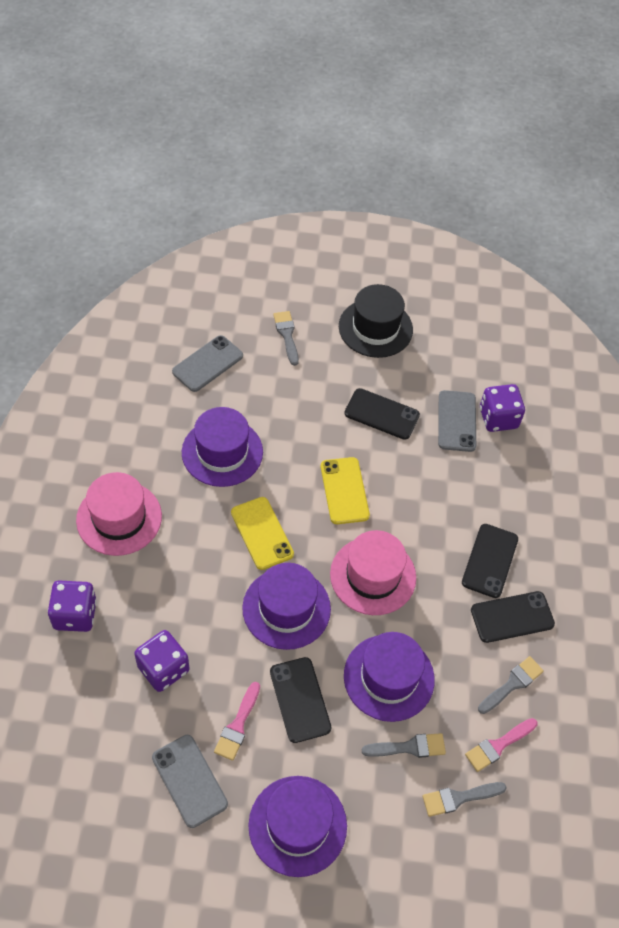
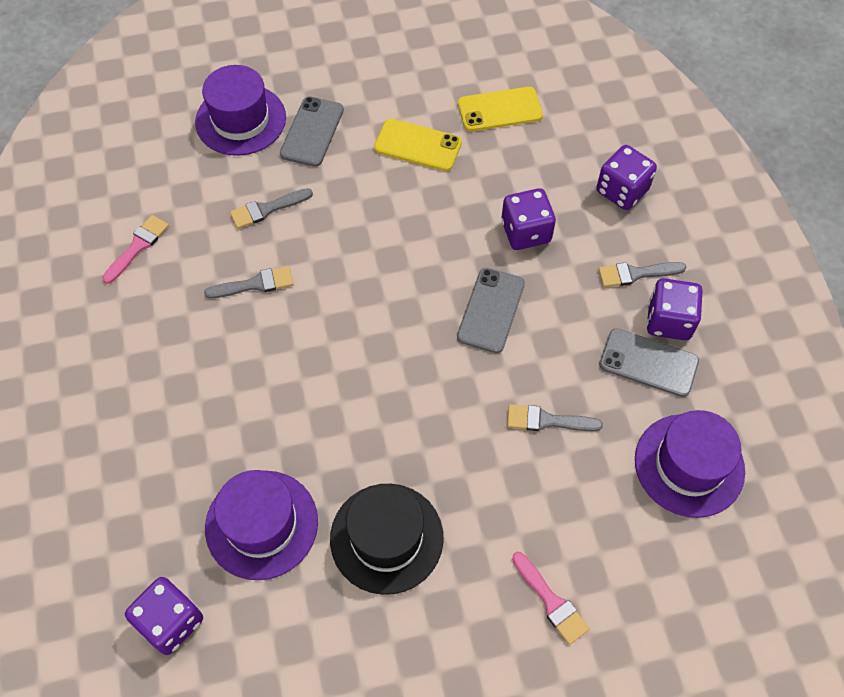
black phone: [270,657,331,743] [344,388,420,440] [462,524,518,598] [471,591,555,643] = 4 -> none = 0
pink hat: [76,472,162,556] [330,530,416,615] = 2 -> none = 0
purple dice: [48,581,97,632] [134,630,189,692] [480,384,525,432] = 3 -> [125,577,203,655] [501,188,556,250] [597,145,657,210] [647,278,703,340] = 4
purple hat: [182,407,263,487] [242,563,331,650] [248,776,347,877] [344,632,435,722] = 4 -> [195,65,286,156] [205,470,318,580] [635,410,745,518] = 3

